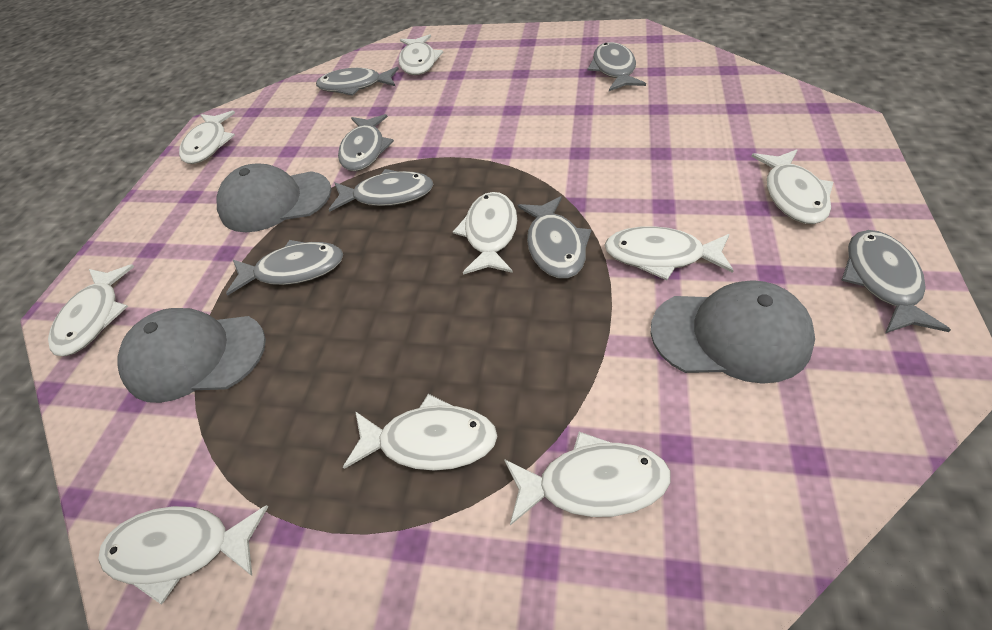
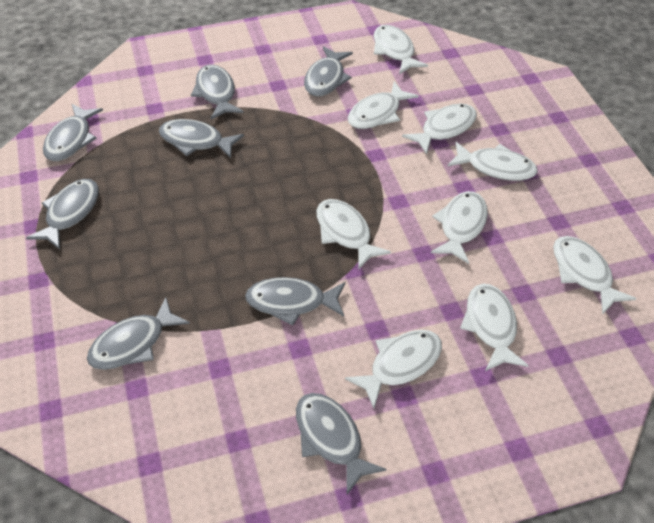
grey cap: [117,308,266,403] [217,164,331,232] [650,280,815,384] = 3 -> none = 0
grey fish: [226,240,343,296] [316,67,399,96] [329,169,433,212] [338,114,394,171] [518,196,591,279] [587,42,646,91] [841,230,951,333] = 7 -> [26,179,99,249] [43,104,103,161] [87,297,190,370] [159,119,244,158] [191,65,244,119] [245,277,345,326] [296,393,387,494] [304,46,353,96] = 8

